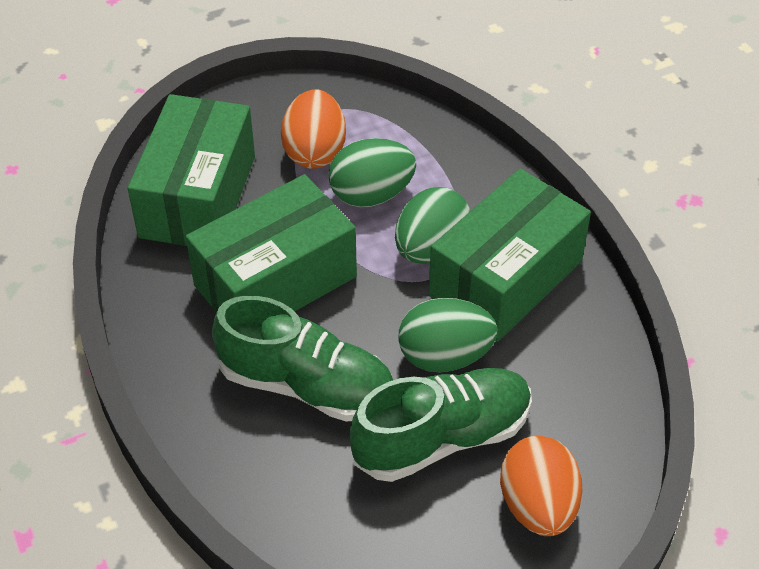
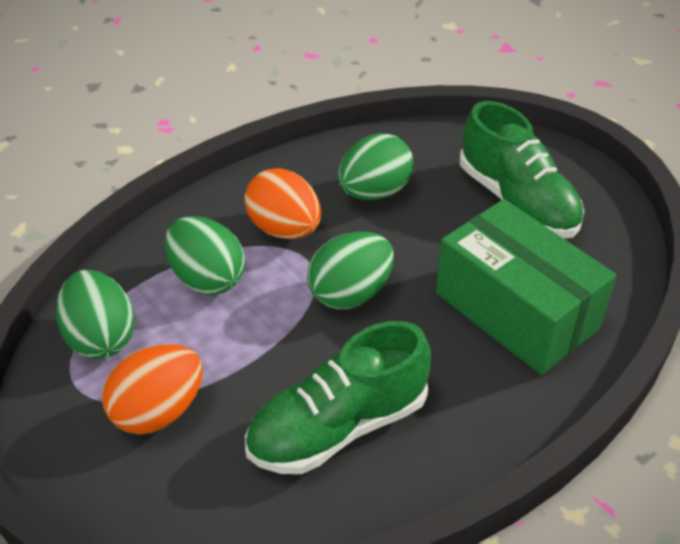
green box: [128,94,255,246] [186,174,357,313] [429,168,591,342] = 3 -> [436,199,616,375] = 1
green egg: [328,138,416,207] [395,187,471,264] [398,298,498,372] = 3 -> [56,270,135,359] [165,216,245,295] [307,232,394,309] [338,133,413,200] = 4

